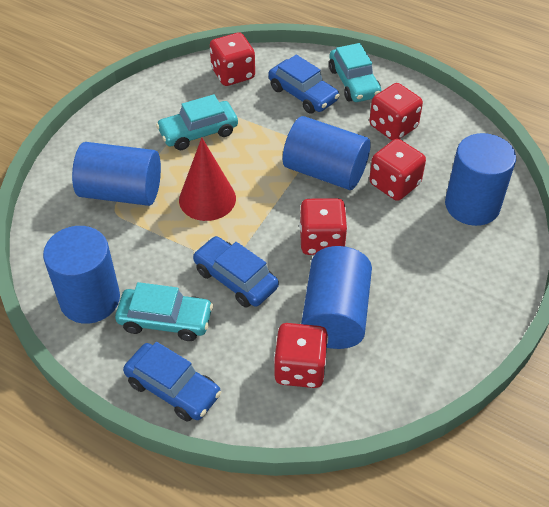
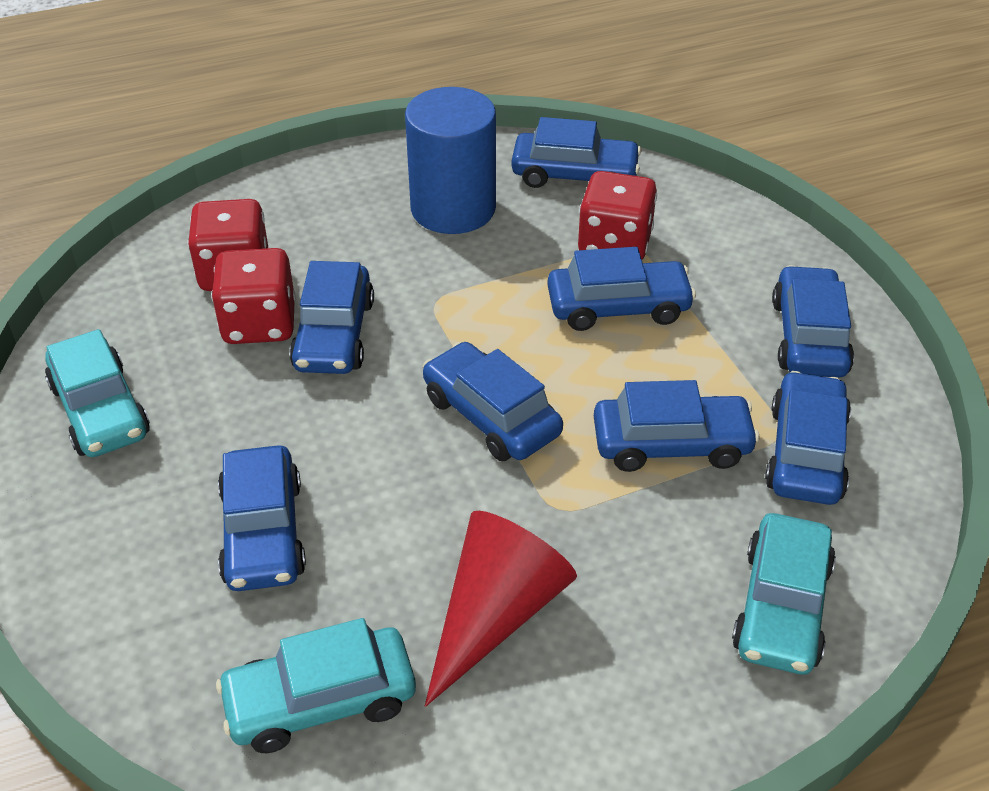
blue car: [123,342,221,422] [193,236,279,308] [268,55,340,114] = 3 -> [218,445,306,591] [289,261,374,374] [423,342,563,461] [511,117,641,188] [547,247,696,331] [594,380,759,472] [765,371,851,505] [772,265,854,378] = 8
blue cylinder: [43,226,120,324] [72,142,161,206] [283,116,371,190] [301,246,372,349] [445,133,516,226] = 5 -> [405,87,496,234] = 1
red dice: [210,33,255,86] [274,323,328,388] [299,198,348,255] [369,83,423,140] [369,139,426,201] = 5 -> [188,199,268,291] [211,248,296,344] [578,171,657,260] = 3

